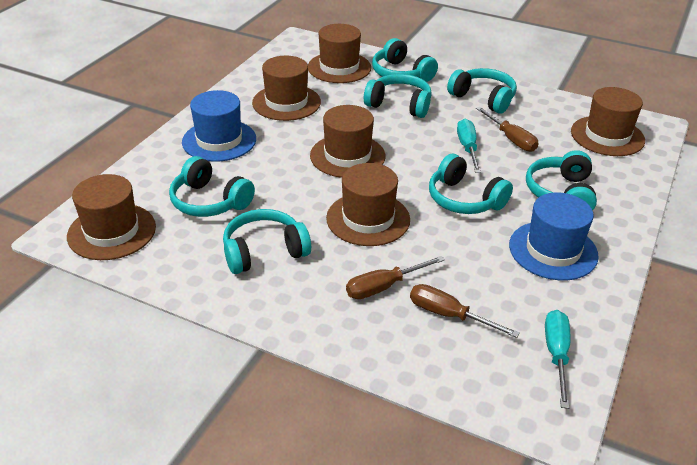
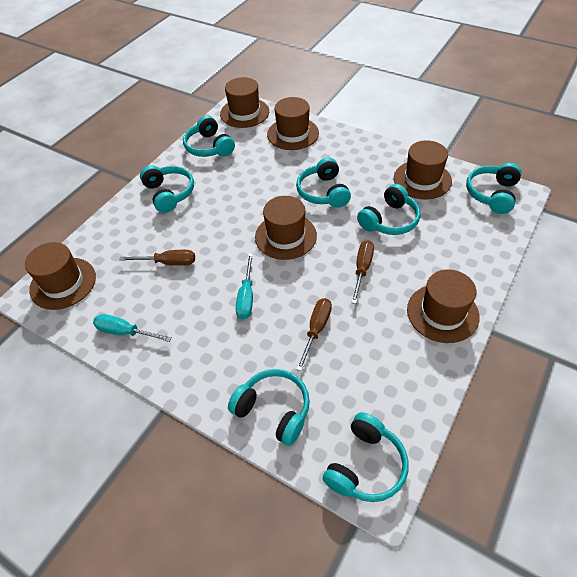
blue hat: [182,90,256,162] [509,193,599,280] = 2 -> none = 0

